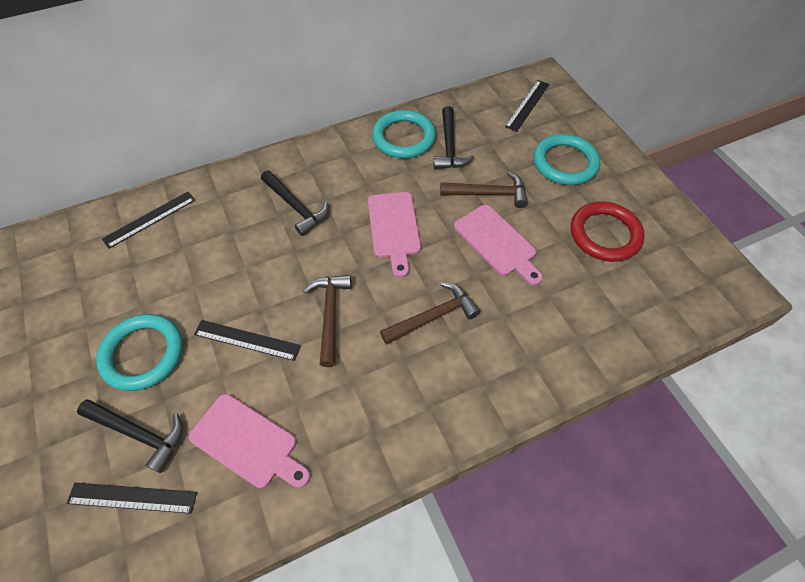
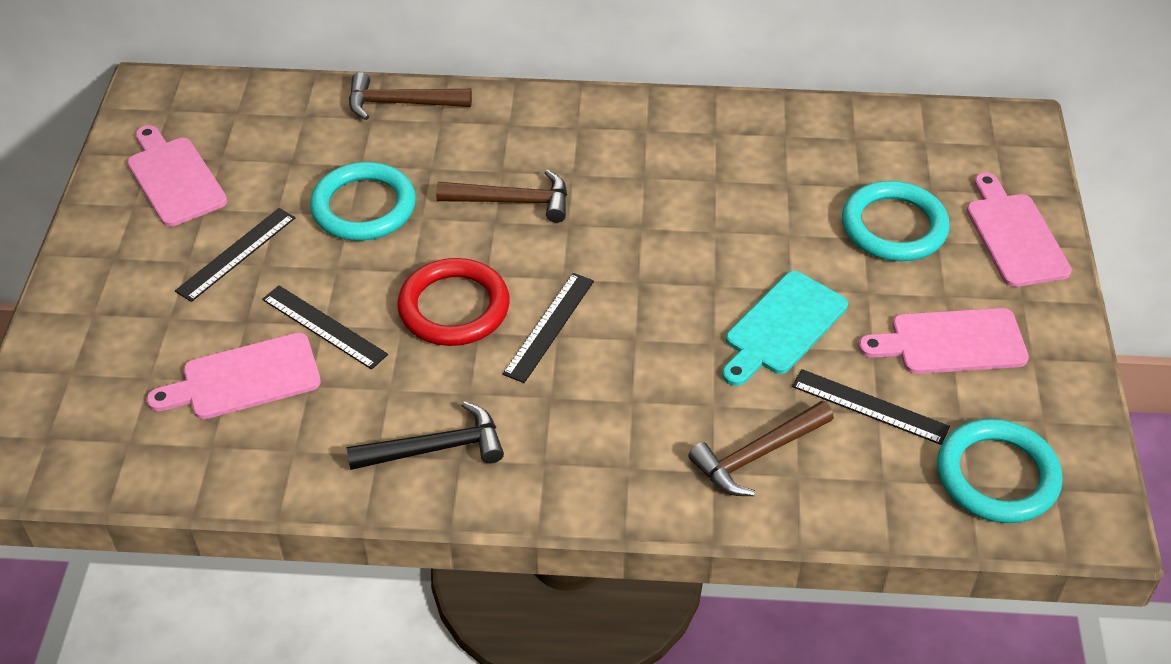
black hammer: [77,400,183,473] [261,170,329,236] [434,106,474,169] = 3 -> [347,401,504,470] = 1
pink cutting board: [189,394,310,489] [368,192,421,278] [454,205,543,285] = 3 -> [127,125,227,227] [147,333,321,419] [859,308,1029,374] [966,173,1072,287] = 4
turquoise cutting board: none = 0 -> [722,271,848,386] = 1

